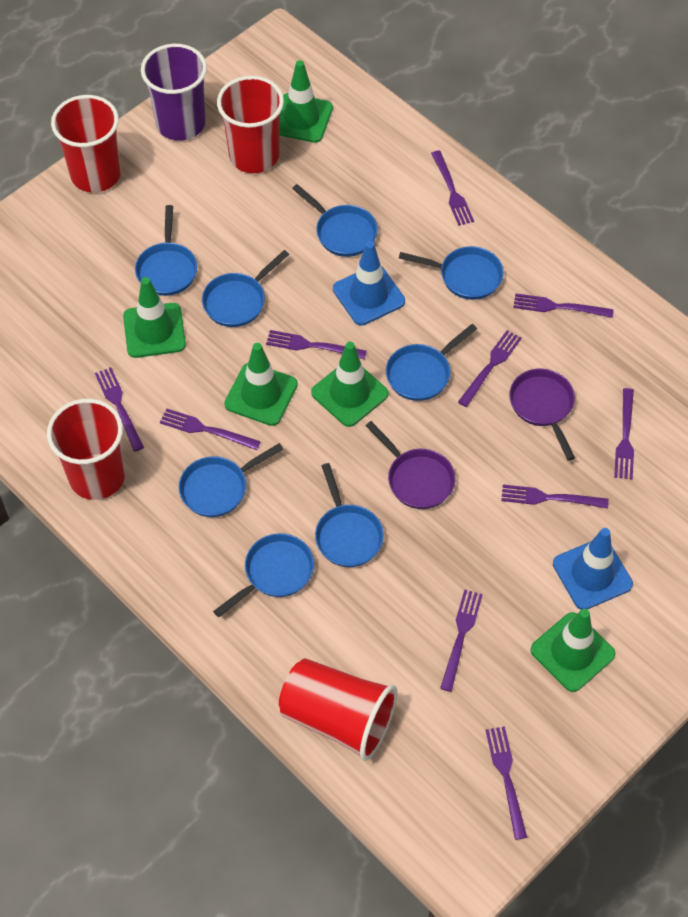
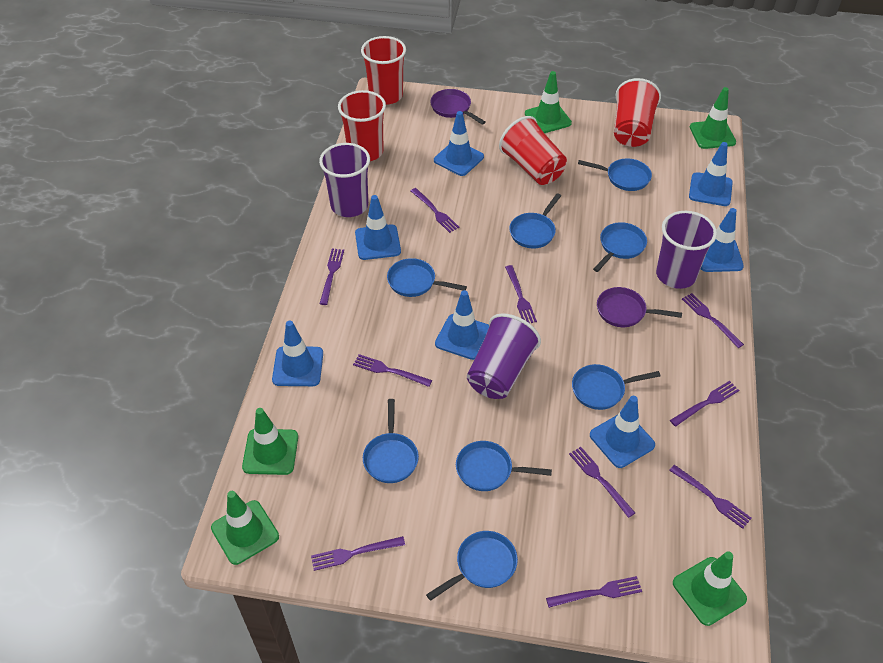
blue traffic cone: [333,241,405,326] [553,528,633,610] = 2 -> [272,321,323,386] [355,195,401,260] [434,111,484,176] [435,290,489,360] [590,396,655,468] [689,142,733,206] [701,208,744,272] = 7
purple cup: [141,44,207,141] = 1 -> [319,143,370,217] [467,313,541,399] [656,211,717,289] = 3

